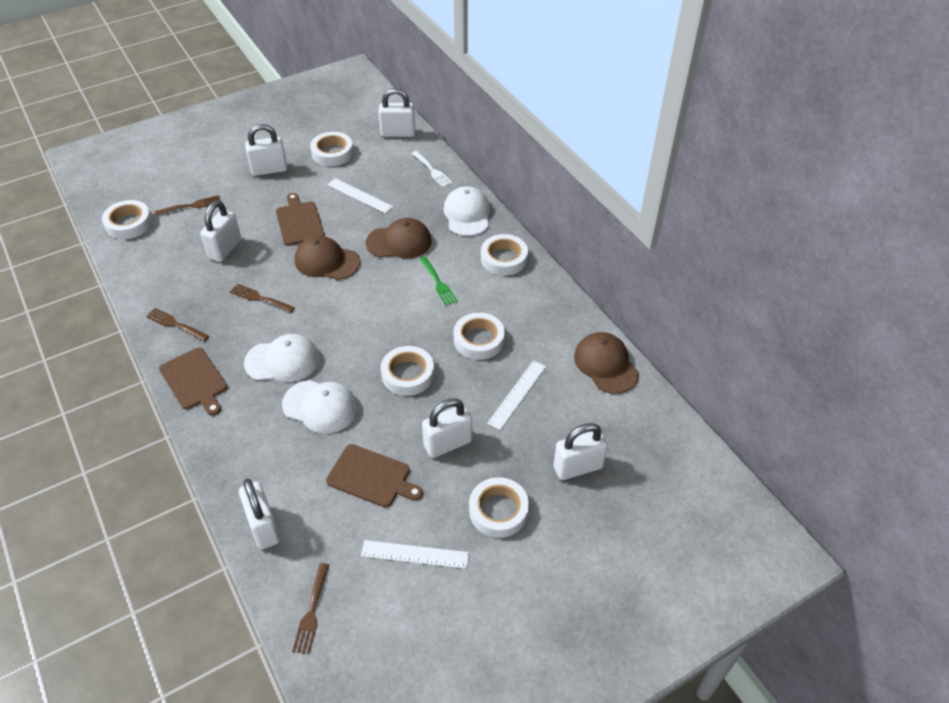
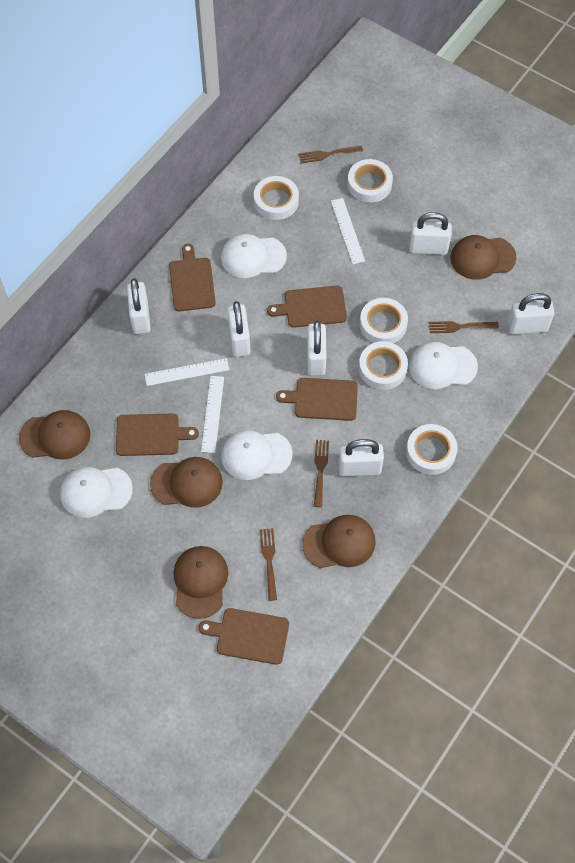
brown cap: [295,236,360,280] [366,218,432,258] [574,332,639,394] = 3 -> [19,410,90,460] [150,457,223,508] [173,546,228,619] [302,515,376,568] [450,235,517,280] = 5
brown cutting board: [159,348,228,416] [276,193,324,246] [326,444,423,508] = 3 -> [116,413,199,456] [169,244,216,311] [199,608,289,665] [267,286,347,328] [276,378,358,421] = 5
green fork: [419,257,458,306] = 1 -> none = 0
white cap: [244,334,319,382] [282,380,358,433] [443,186,490,236] = 3 -> [60,467,133,518] [221,234,287,278] [221,430,293,480] [409,342,478,389] = 4
white fork: [412,151,452,187] = 1 -> none = 0
white tape: [102,200,152,239] [310,132,353,166] [381,346,434,396] [454,313,505,360] [469,477,529,538] [481,234,528,276] = 6 -> [254,176,299,220] [347,159,393,203] [359,341,408,390] [360,298,408,343] [406,424,458,475] = 5

